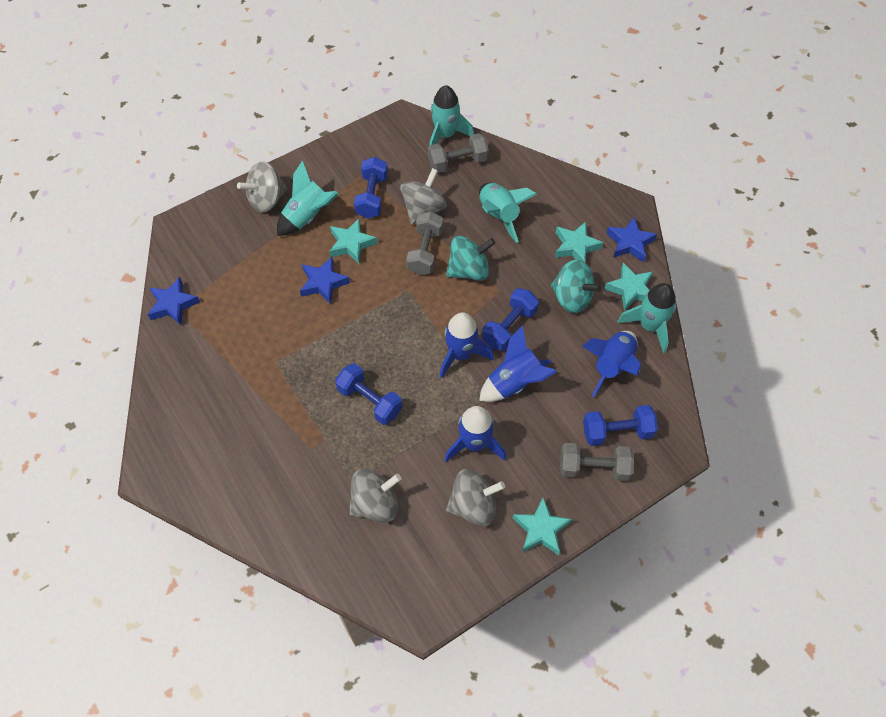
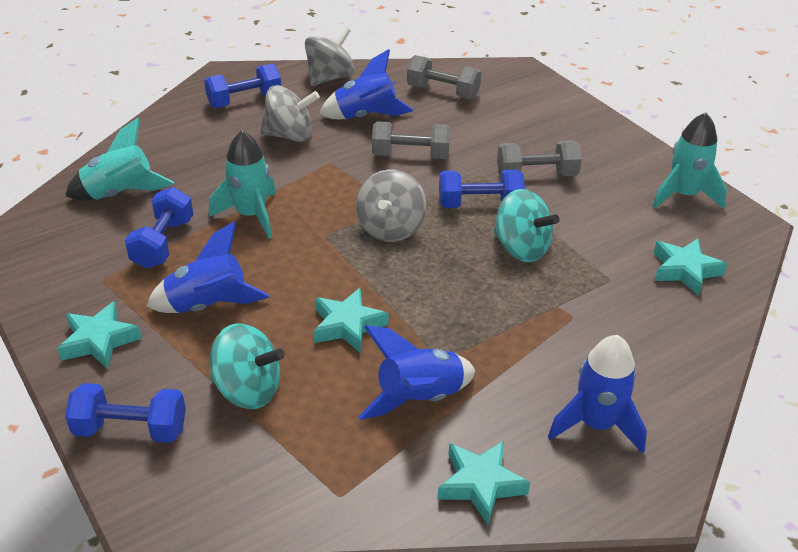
blue star: [148,277,200,326] [300,257,350,305] [606,217,657,262] = 3 -> none = 0
grey spinning top: [237,162,287,213] [349,469,401,523] [400,168,447,225] [446,469,505,526] = 4 -> [260,85,320,142] [305,27,355,86] [355,169,426,242] = 3
turquoise rocket: [277,160,339,236] [429,85,474,146] [479,183,536,243] [617,283,676,353] = 4 -> [65,118,174,201] [209,130,276,239] [652,113,727,209] = 3

